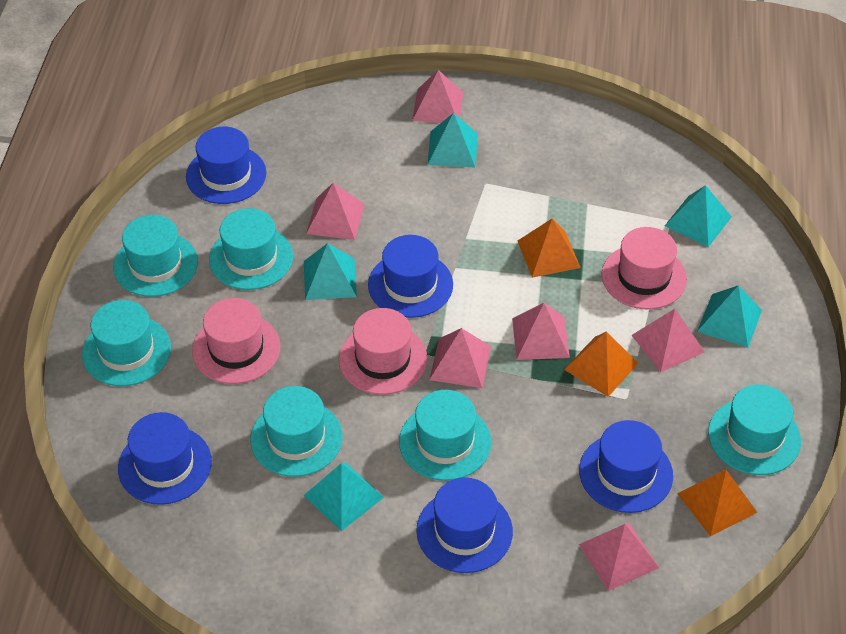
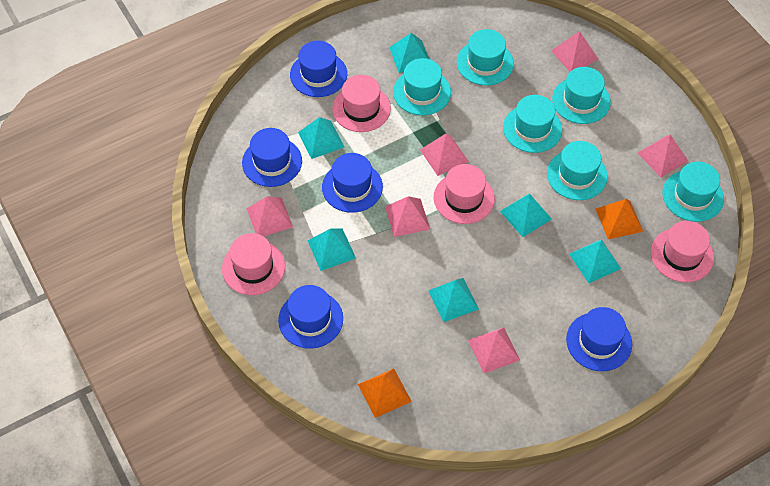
orange pyramid: [518,218,581,278] [564,331,638,397] [677,470,758,537] = 3 -> [358,368,412,418] [596,199,643,239] = 2
pink hat: [192,298,280,384] [339,308,427,395] [602,227,687,310] = 3 -> [222,233,285,295] [332,75,391,132] [433,164,495,224] [651,221,714,283] = 4
turquoise pyramid: [304,243,357,300] [304,463,384,531] [427,113,478,168] [665,185,732,247] [697,285,762,348] = 5 -> [298,117,344,159] [308,228,356,271] [389,33,429,73] [428,278,479,322] [500,194,552,237] [569,240,621,283] = 6

